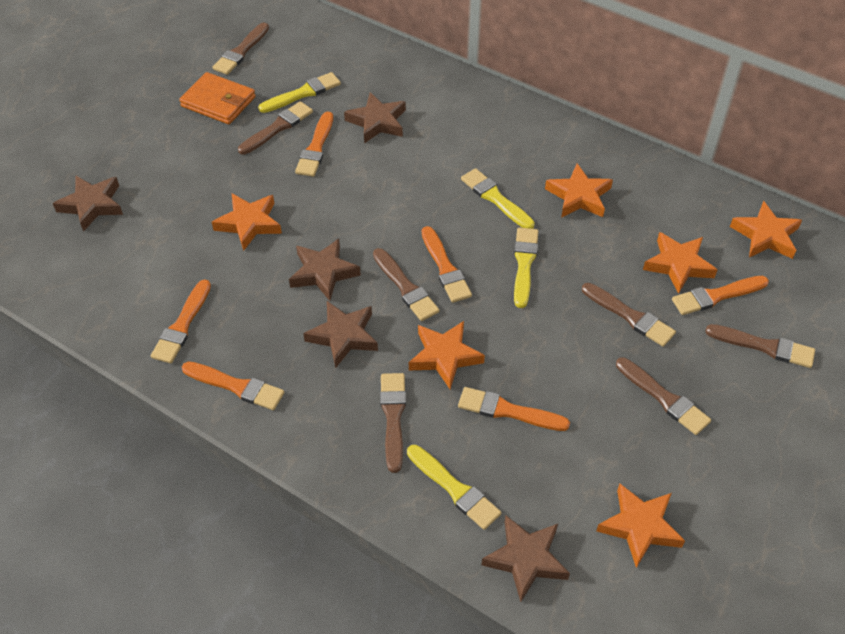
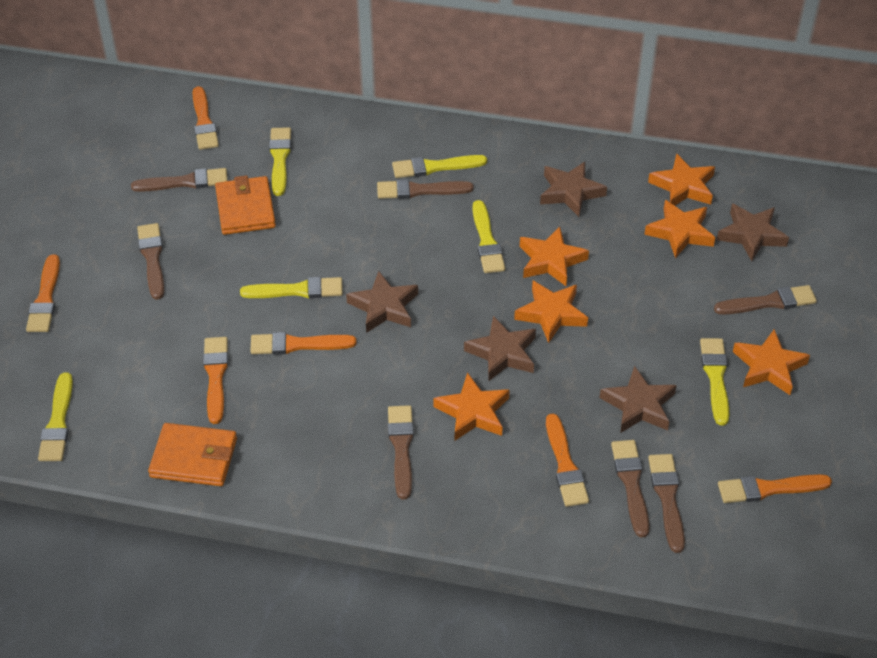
orange wallet: [179,72,255,124] = 1 -> [148,423,237,486] [215,175,276,235] = 2
yellow brush: [258,72,341,113] [407,445,501,530] [461,168,535,229] [514,227,539,308] = 4 -> [38,372,73,461] [240,277,343,298] [269,127,291,196] [392,155,487,178] [472,200,505,273] [700,338,729,425] = 6

